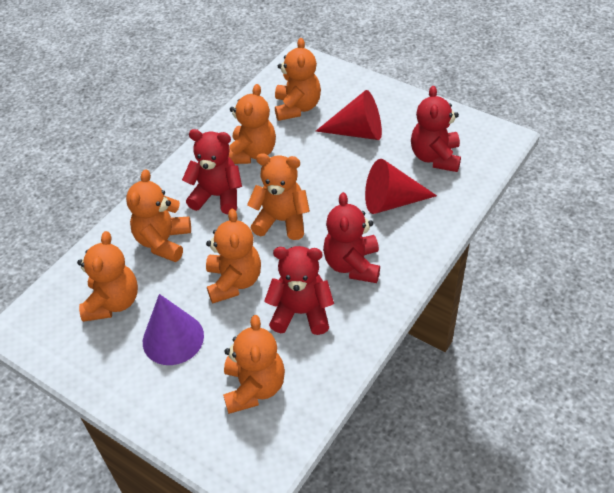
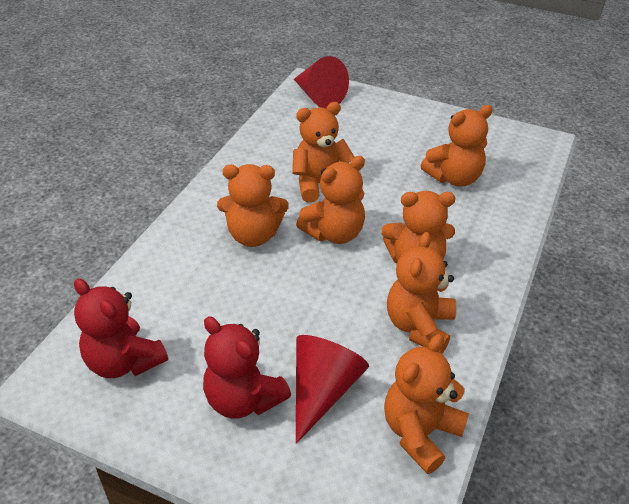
purple cone: [143,294,204,365] = 1 -> none = 0
red teddy bear: [182,129,242,214] [264,246,334,335] [323,192,380,283] [411,86,461,172] = 4 -> [74,278,168,378] [203,316,291,419] = 2

